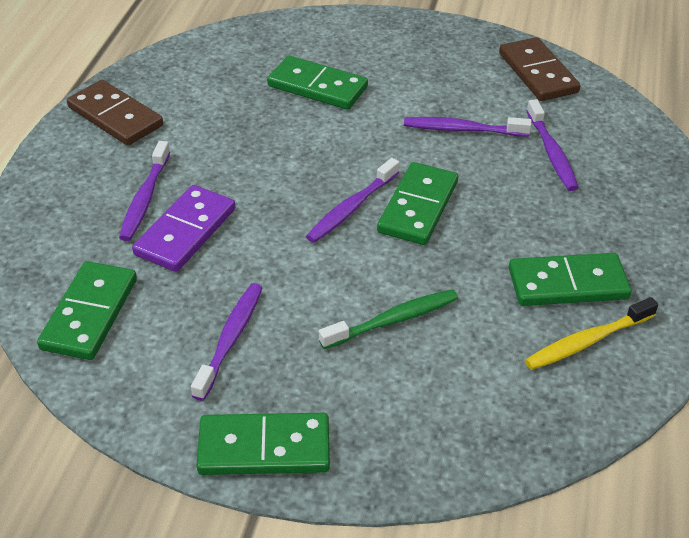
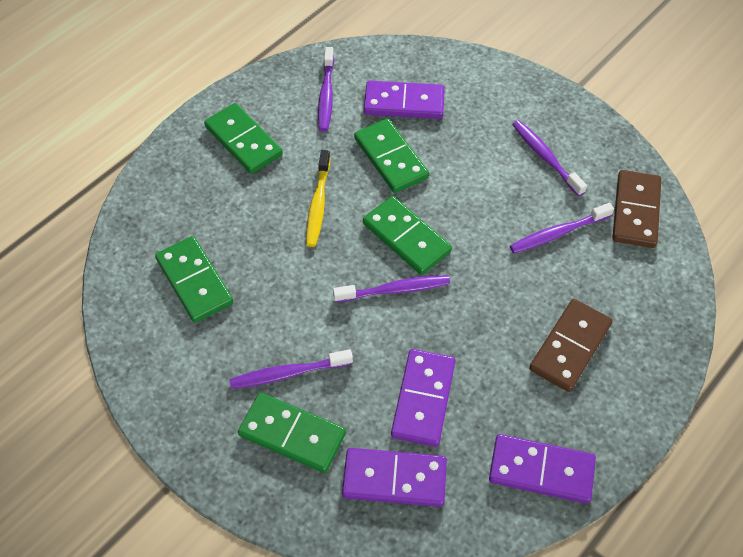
green toothbrush: [319,289,458,349] = 1 -> none = 0
purple domino: [132,185,235,272] = 1 -> [342,448,447,507] [364,81,445,119] [391,349,455,447] [489,434,596,504] = 4

